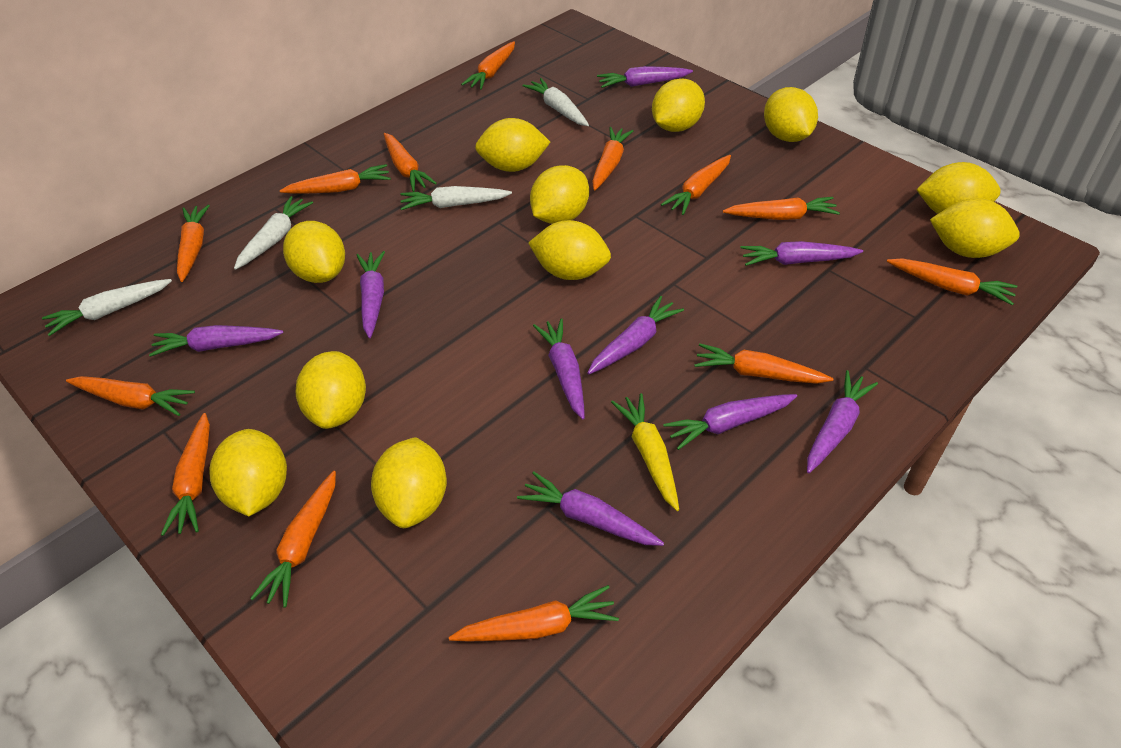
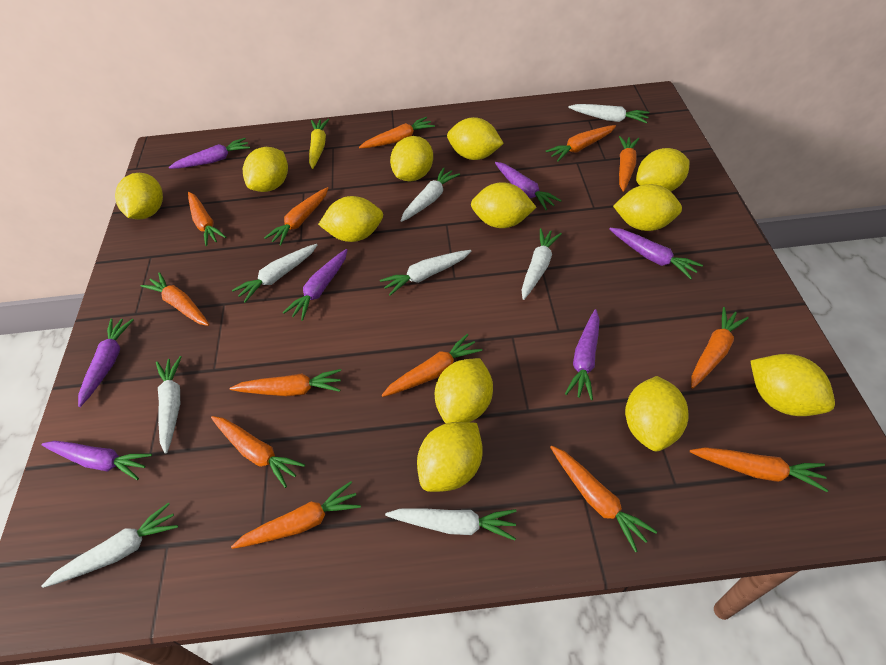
purple carrot: [149,325,283,357] [357,251,385,338] [517,471,664,546] [533,318,585,419] [587,296,684,374] [597,66,693,88] [663,394,797,450] [741,241,863,266] [807,370,878,473] = 9 -> [42,441,152,480] [78,318,133,407] [169,138,250,169] [283,249,347,321] [495,162,562,210] [565,309,600,400] [610,228,703,279] = 7
white carrot: [42,279,172,336] [234,196,313,270] [400,186,512,210] [523,78,589,126] = 4 -> [41,502,178,588] [156,356,182,454] [232,244,317,303] [380,250,471,296] [385,508,517,541] [401,167,460,222] [522,228,562,300] [568,104,650,123] = 8
yellow lemon: [209,429,287,516] [283,221,345,283] [296,351,366,429] [371,437,447,528] [475,118,550,172] [528,220,611,280] [530,165,589,224] [652,78,705,132] [764,87,818,142] [916,162,1001,214] [930,198,1020,258] = 11 -> [115,173,163,219] [243,147,288,192] [318,196,383,242] [390,136,433,181] [417,422,483,492] [435,358,493,423] [447,117,504,160] [471,182,536,228] [613,184,682,231] [625,376,689,451] [636,148,690,192] [751,354,835,416] = 12

